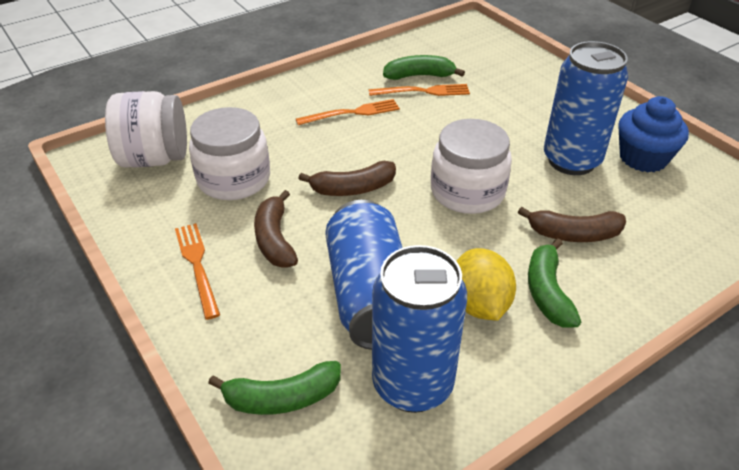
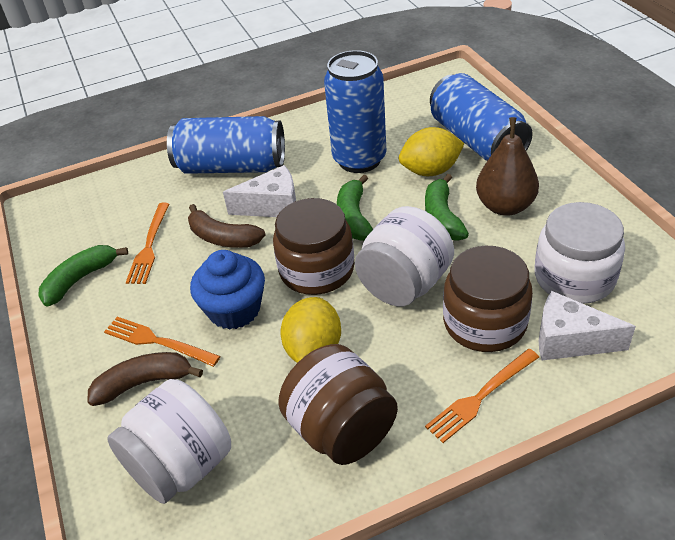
brown banana: [254,190,298,268] [298,161,396,196] [518,207,626,242] = 3 -> [87,352,203,406] [188,204,265,248] = 2
brown jar: none = 0 -> [273,198,354,295] [278,344,398,465] [443,246,533,352] = 3
brown pear: none = 0 -> [476,117,539,216] = 1
white cheese: none = 0 -> [223,165,296,217] [539,291,636,360] = 2
yellow lemon: [457,248,516,321] = 1 -> [280,297,341,363] [399,127,465,176] = 2

